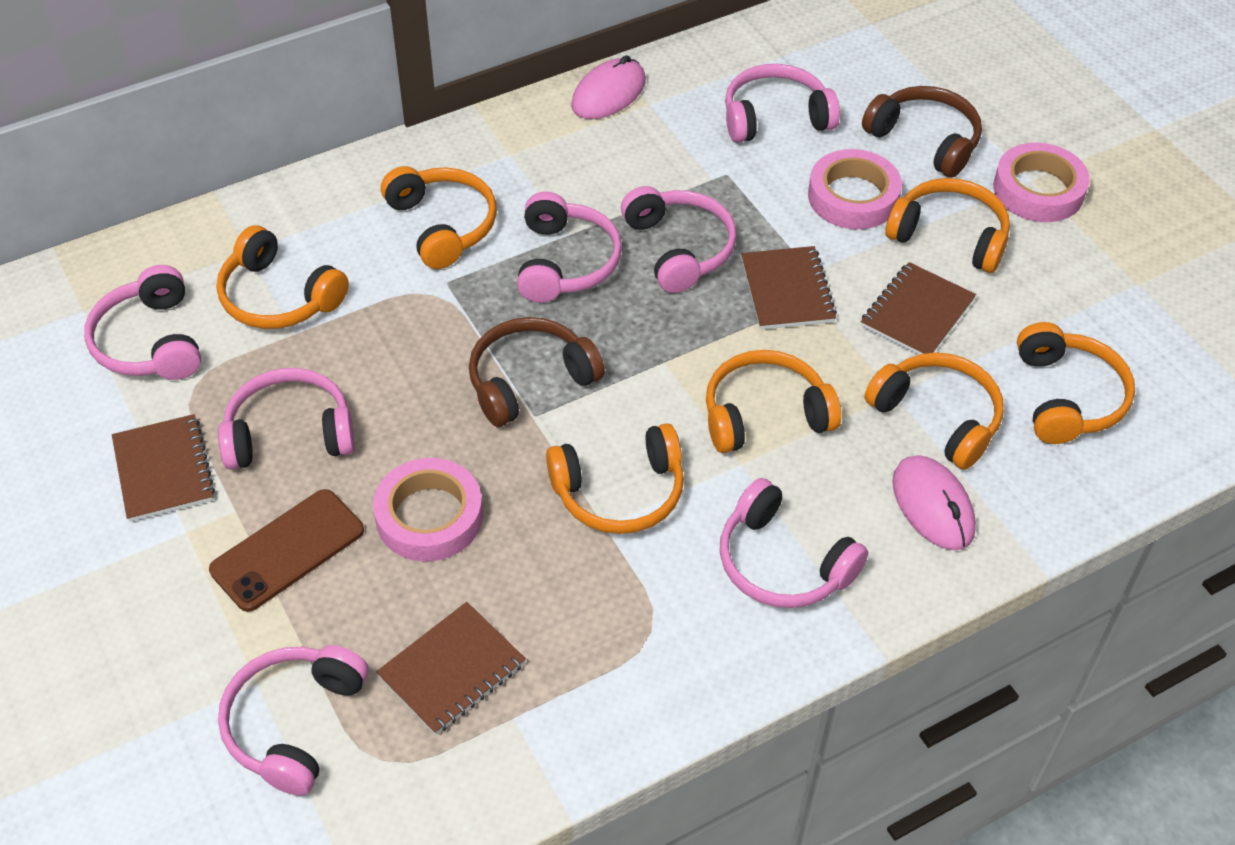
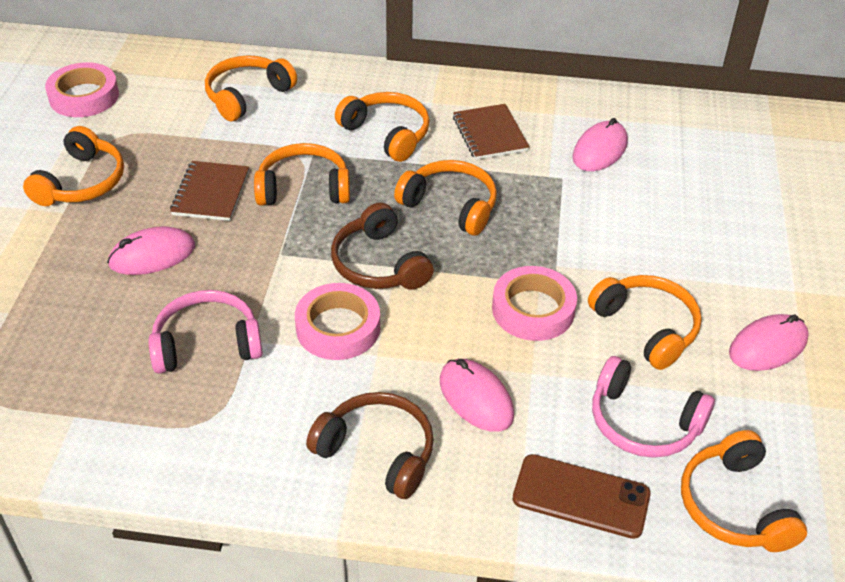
brown notebook: [112,414,215,522] [376,602,526,735] [741,246,837,330] [861,262,976,355] = 4 -> [170,161,249,221] [453,104,530,160] = 2
pink headphones: [84,265,201,380] [218,368,355,469] [218,645,369,796] [517,192,622,303] [621,186,736,293] [720,478,868,608] [725,64,840,143] = 7 -> [148,290,263,374] [592,356,715,458] = 2
pink mouse: [571,55,646,119] [892,455,976,550] = 2 -> [107,226,195,275] [440,359,514,432] [573,118,628,171] [729,314,809,371] = 4

